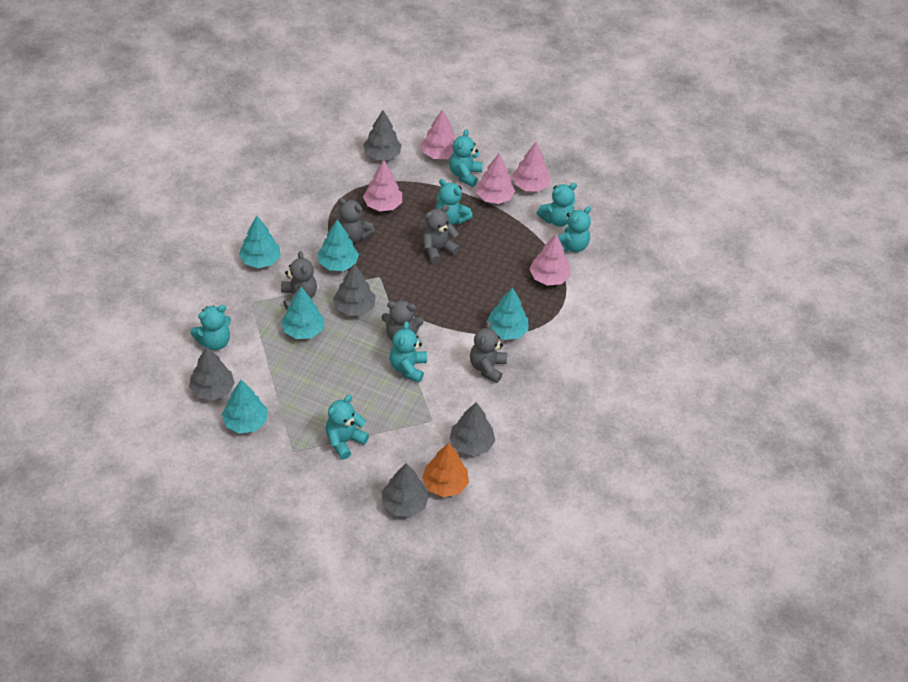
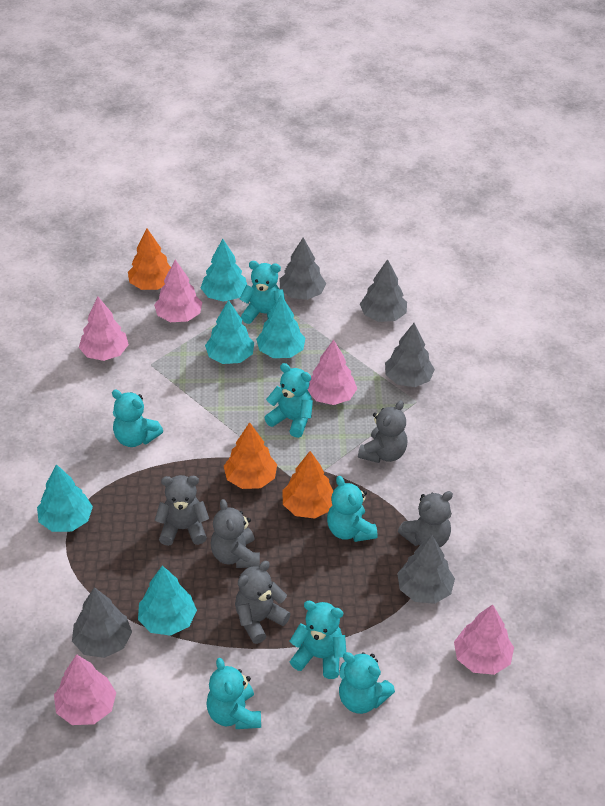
orange tree: [422,443,469,497] = 1 -> [128,229,171,290] [224,422,277,489] [282,451,333,519] = 3

